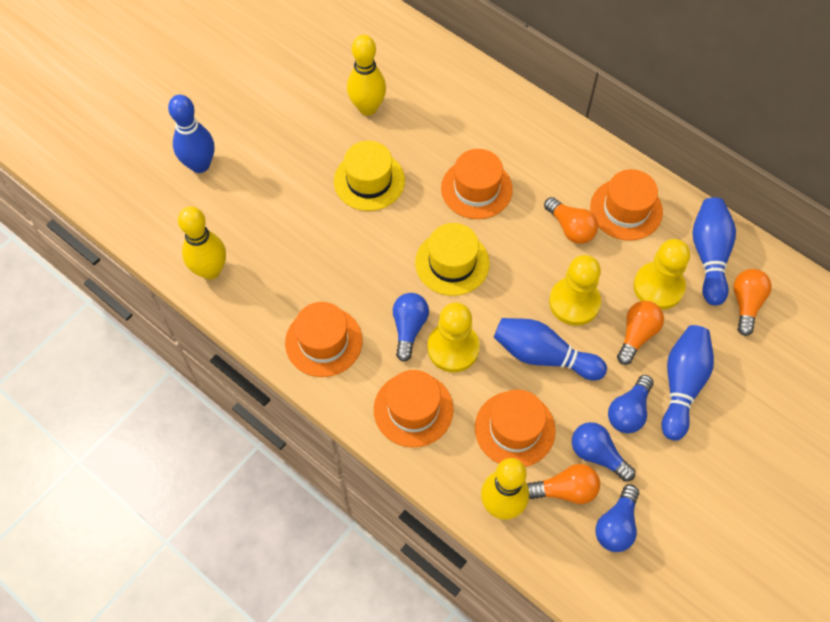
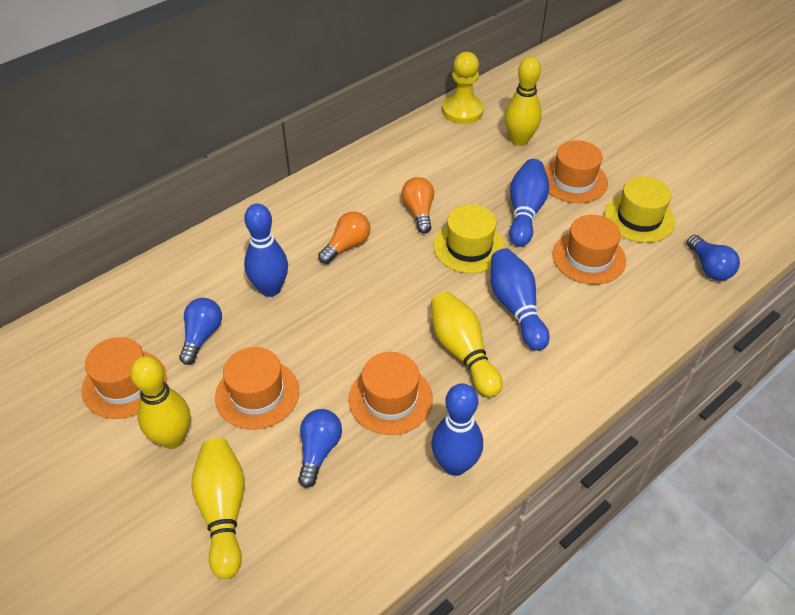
blue light bulb: [393,293,429,362] [572,422,635,482] [595,485,639,552] [608,375,654,433] = 4 -> [179,298,222,365] [298,409,342,488] [687,235,740,281] = 3
orange light bulb: [527,464,600,504] [544,197,598,244] [617,301,664,365] [733,269,772,336] = 4 -> [318,211,371,264] [402,177,434,234] = 2
yellow bowling pin: [178,206,226,280] [347,35,386,116] [481,458,529,520] = 3 -> [130,356,190,449] [191,438,245,579] [431,291,503,397] [505,56,542,146] = 4
yellow pawn: [427,302,480,372] [549,255,601,326] [634,239,690,310] = 3 -> [442,52,484,124] = 1

